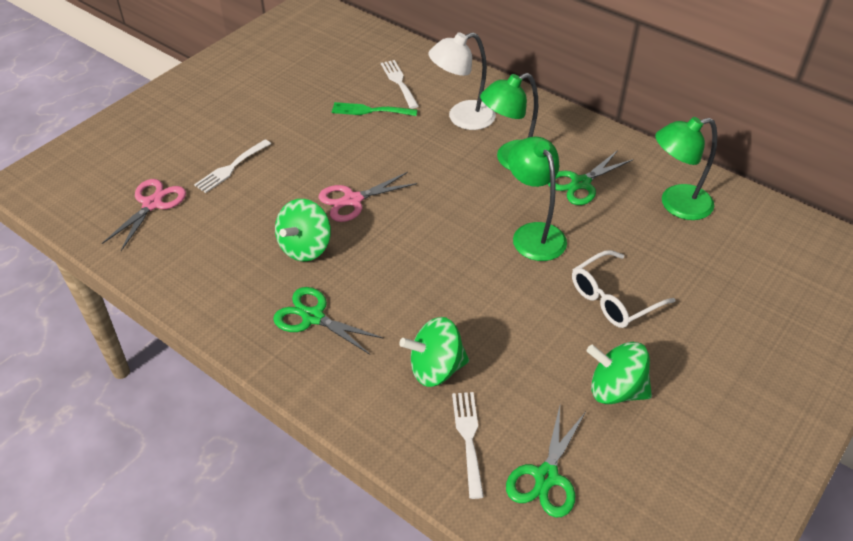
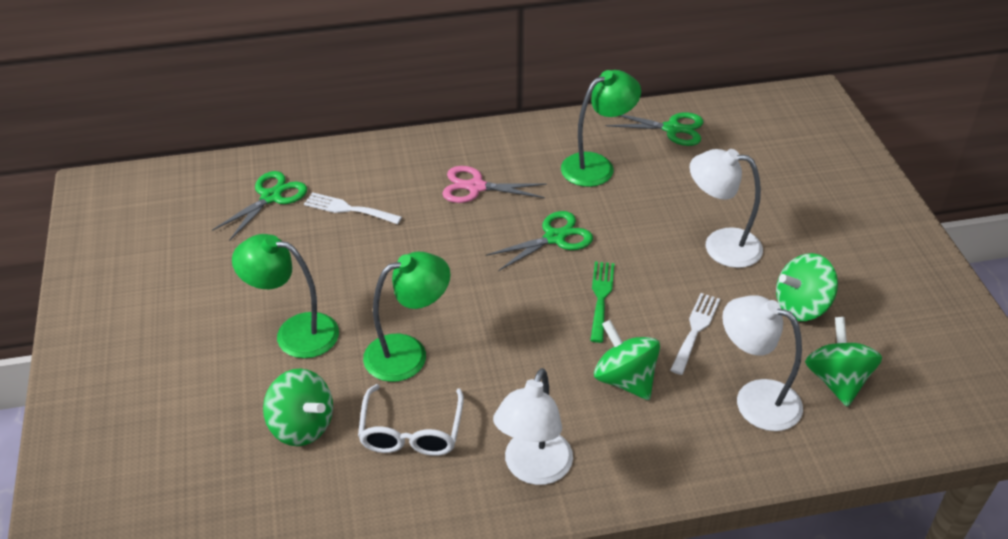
green spinning top: [275,199,331,261] [399,317,469,387] [587,342,652,404] = 3 -> [263,368,333,446] [594,320,660,400] [776,253,838,321] [805,317,882,407] = 4
pink scissors: [102,179,186,251] [319,172,417,222] = 2 -> [442,166,547,203] = 1
white fork: [194,140,271,193] [381,60,419,109] [452,392,484,499] = 3 -> [304,192,402,224] [670,293,720,375] = 2
white lamp: [428,32,496,130] = 1 -> [493,368,573,485] [689,149,763,268] [722,295,803,431] = 3

